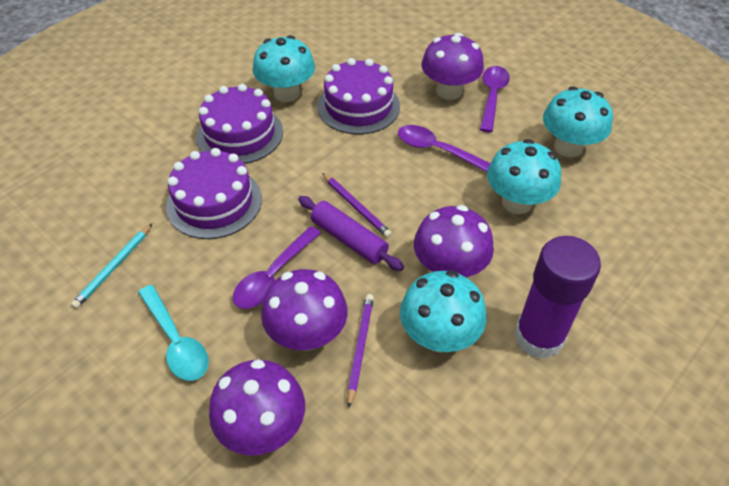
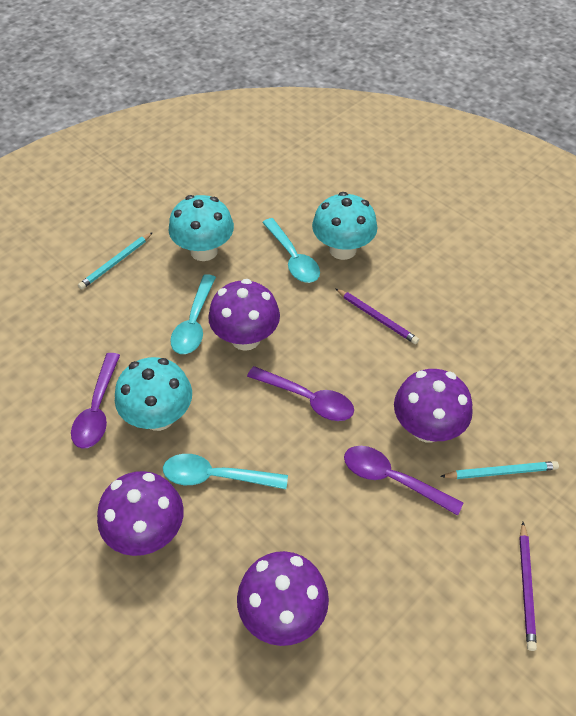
purple cake: [166,148,262,239] [196,84,283,164] [317,58,400,134] = 3 -> none = 0
purple glue stick: [514,236,601,359] = 1 -> none = 0
purple rolling pin: [298,196,404,271] = 1 -> none = 0
turquoise mushroom: [253,35,315,102] [400,270,487,353] [487,139,561,214] [543,86,613,157] = 4 -> [115,357,192,431] [169,195,234,261] [312,192,377,260] = 3
turquoise pencil: [71,224,152,309] = 1 -> [78,232,153,290] [440,461,559,479] = 2
turquoise spoon: [138,285,209,381] = 1 -> [163,454,288,489] [170,274,216,354] [262,218,320,283] = 3

